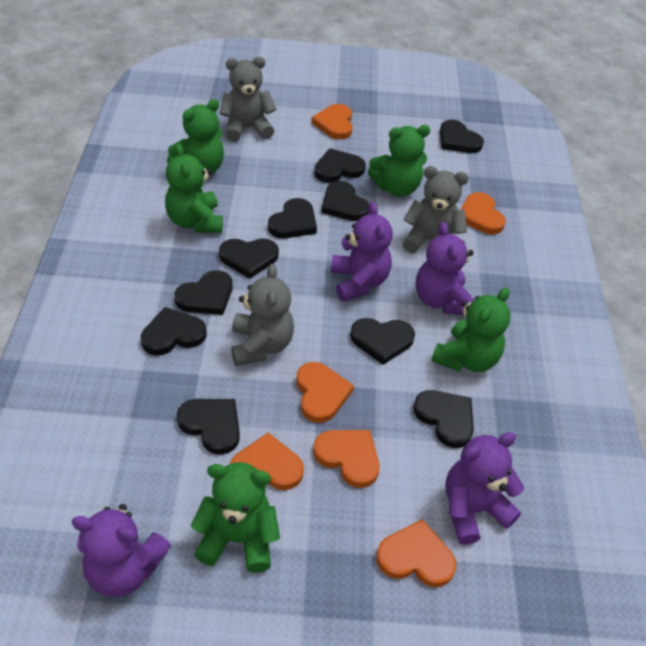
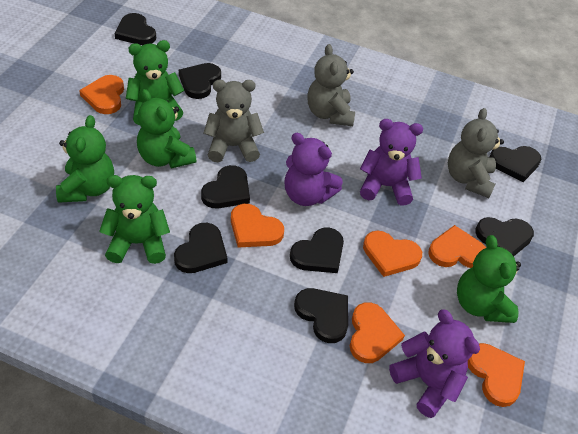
black heart: [141,307,207,355] [174,270,232,315] [177,399,240,455] [219,238,279,279] [268,198,317,238] [314,148,366,183] [321,181,369,221] [350,318,415,365] [413,390,474,448] [440,120,484,153] = 10 -> [114,13,156,45] [174,223,228,273] [179,63,221,99] [201,165,250,208] [290,228,344,273] [294,288,348,343] [475,217,534,257] [489,146,541,182] = 8
purple teddy bear: [72,504,171,597] [331,202,393,302] [416,222,475,315] [446,432,524,545] = 4 -> [284,133,343,206] [360,119,423,206] [389,309,480,418] = 3

